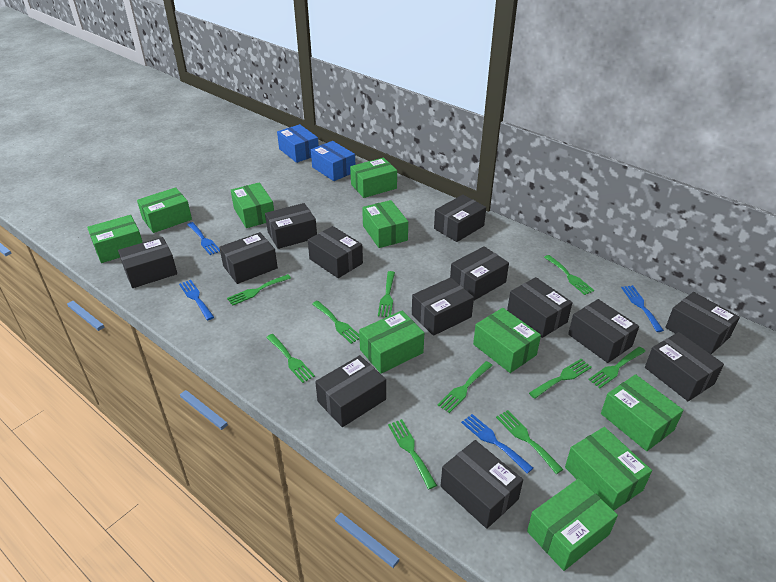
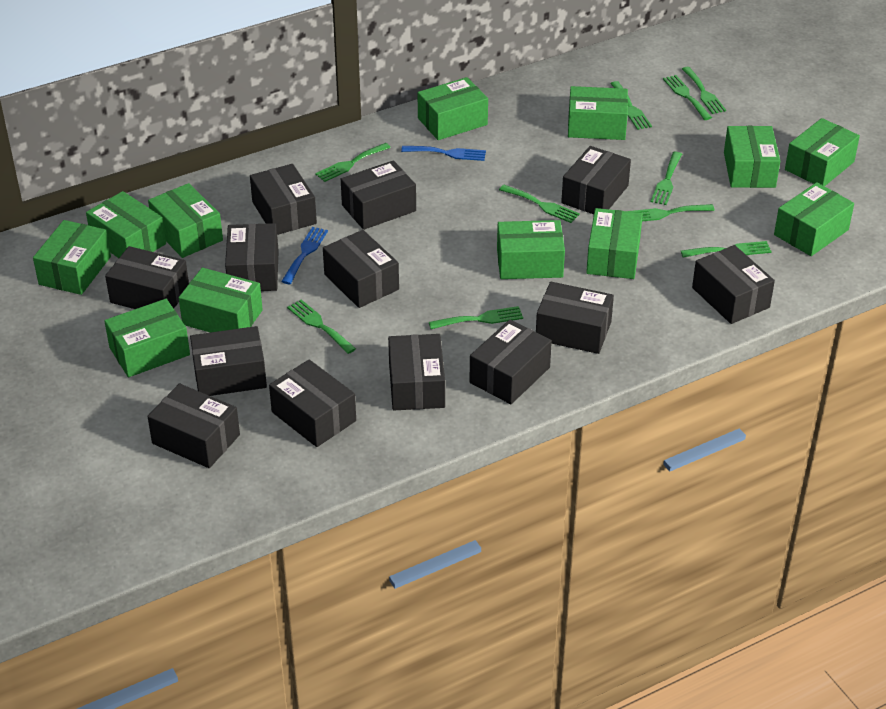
blue box: [277,124,319,163] [311,141,355,181] = 2 -> none = 0
blue fork: [179,280,214,320] [187,222,220,255] [461,414,533,474] [621,285,664,332] = 4 -> [281,227,328,284] [401,146,486,161] = 2
green box: [87,215,143,263] [137,187,192,233] [231,182,274,228] [350,158,397,198] [359,311,424,374] [362,200,408,248] [473,308,541,373] [527,478,618,571] [565,427,652,511] [601,374,684,451] = 10 -> [33,220,111,295] [86,191,166,258] [104,299,190,377] [148,183,223,258] [179,268,263,332] [418,77,488,140] [497,220,565,279] [568,86,628,140] [586,208,643,279] [724,126,780,188] [774,182,854,256] [785,118,860,186] = 12

